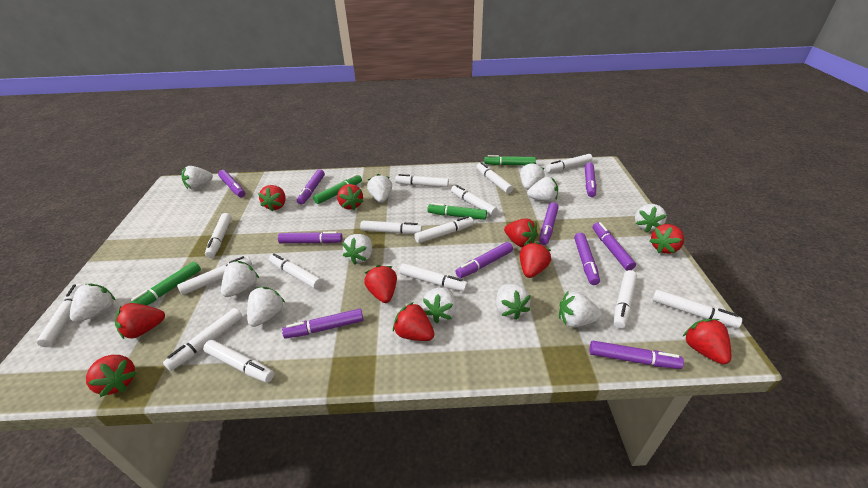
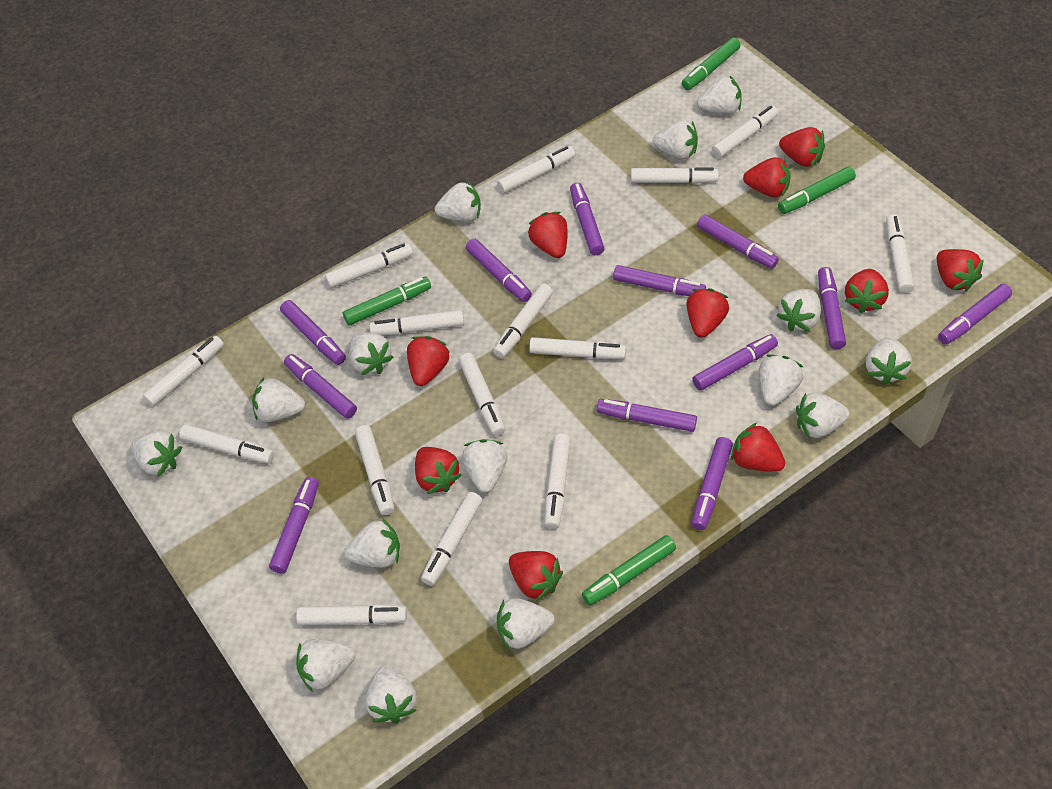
purple marker: [218,170,245,197] [278,232,343,244] [282,309,363,339] [297,169,325,205] [455,242,513,278] [539,202,559,245] [574,233,600,285] [585,162,596,197] [590,341,684,369] [593,222,636,271] = 10 -> [269,477,319,574] [280,300,346,365] [284,354,357,419] [466,239,532,302] [570,183,605,255] [597,399,697,432] [613,265,706,296] [691,437,733,530] [692,334,778,391] [697,214,779,269] [818,267,846,349] [938,284,1012,345] = 12
white strawberry: [70,284,116,322] [182,166,213,190] [221,261,259,297] [247,287,285,327] [342,234,372,264] [367,174,392,203] [422,287,457,323] [496,284,531,320] [520,162,545,190] [527,177,558,203] [559,292,602,328] [635,204,667,232] = 12 -> [131,430,182,477] [252,378,305,422] [296,639,355,692] [344,518,400,568] [349,332,394,375] [365,665,417,724] [435,181,481,222] [462,439,508,493] [497,598,555,650] [653,120,698,159] [697,76,742,114] [759,354,803,406] [776,289,821,332] [796,392,849,439] [866,337,912,385] = 15

